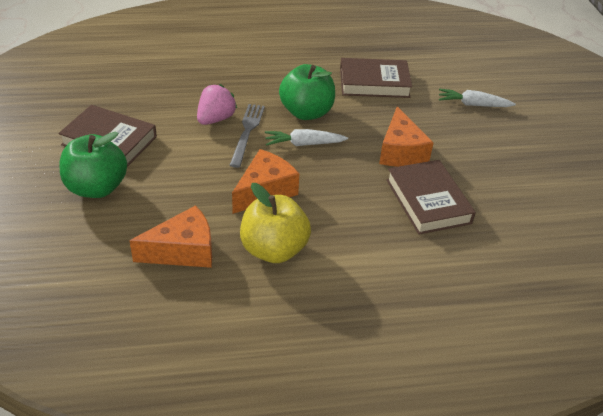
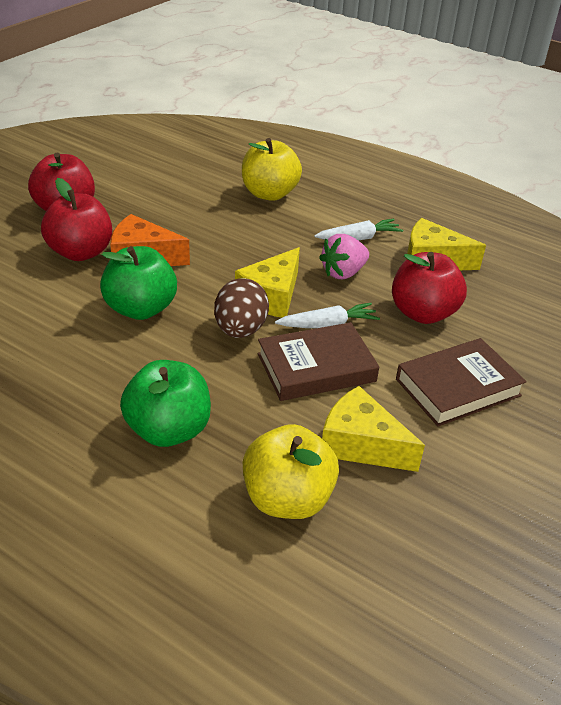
brown book: [58,105,157,167] [340,58,412,98] [386,160,476,235] = 3 -> [258,322,379,401] [396,338,527,427] = 2
brown egg: none = 0 -> [214,278,269,338] = 1
grey fork: [230,104,265,168] = 1 -> none = 0
orange cheese: [130,205,212,268] [232,149,299,214] [379,106,434,167] = 3 -> [110,214,190,266] = 1
red apple: none = 0 -> [28,153,95,211] [41,178,112,261] [392,252,467,324] = 3
yellow apple: [240,183,311,263] = 1 -> [242,138,302,201] [243,424,339,519] = 2
yellow cheese: none = 0 -> [235,247,300,318] [322,386,425,472] [406,218,486,270] = 3

